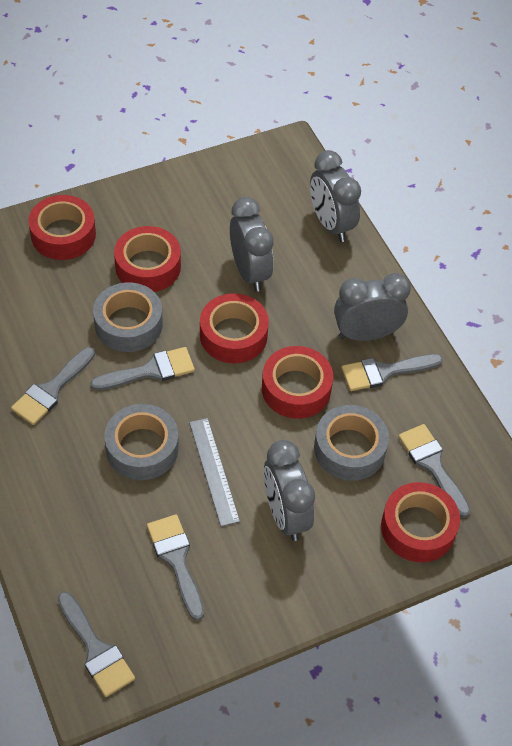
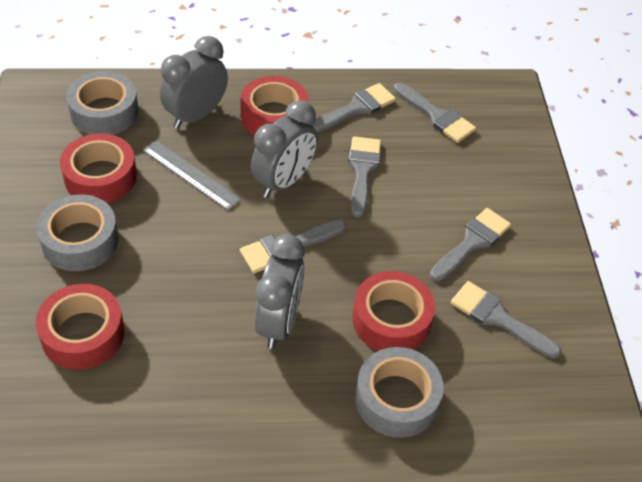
grey clock: [230,197,274,292] [263,440,315,541] [310,150,361,242] [334,273,411,341] = 4 -> [160,36,228,129] [251,100,318,198] [255,234,305,349] = 3
red tape: [28,195,96,260] [114,226,181,292] [200,293,269,363] [262,346,333,419] [381,482,460,562] = 5 -> [36,284,125,370] [60,133,137,203] [240,76,308,136] [352,271,435,351] = 4

